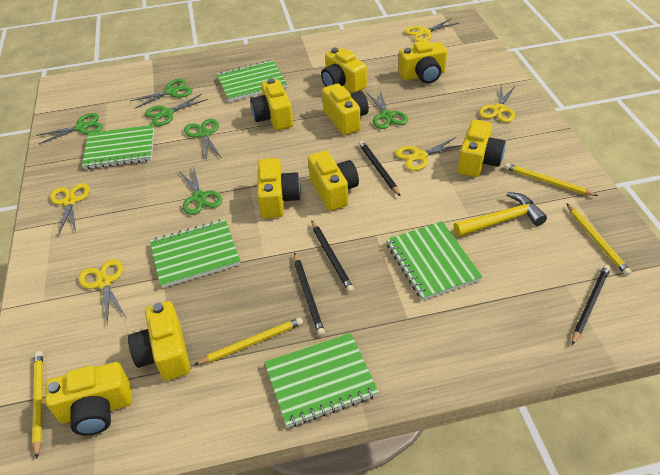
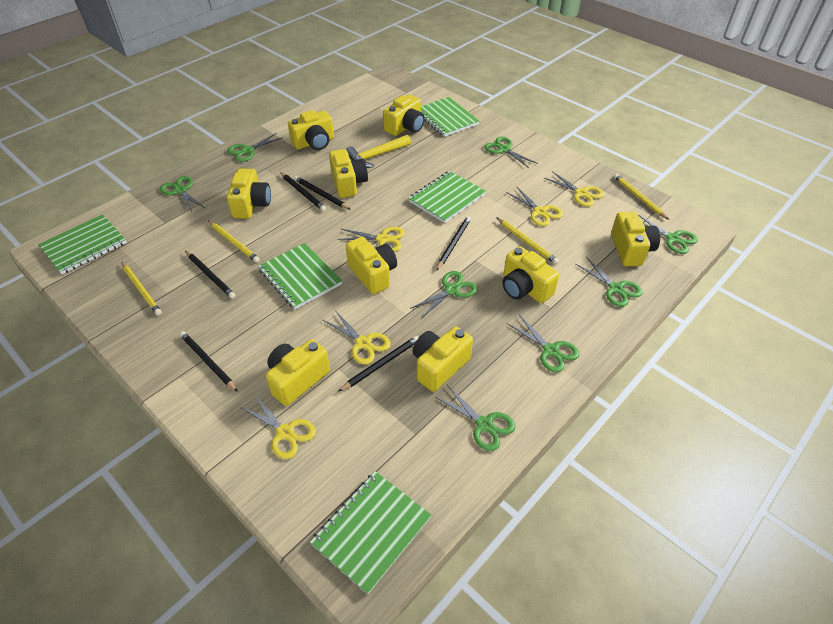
black pencil: [294,253,325,336] [311,220,354,293] [359,140,401,197] [572,265,611,345] = 4 -> [180,331,238,392] [185,251,236,299] [280,172,326,211] [294,176,351,210] [338,336,419,392] [436,216,471,271] = 6
green scissors: [36,113,103,144] [130,79,192,109] [145,94,208,126] [179,165,222,215] [184,119,222,161] [366,91,408,129] = 6 -> [160,176,205,212] [227,133,284,162] [410,271,477,319] [435,385,515,451] [484,137,538,168] [507,315,580,373] [576,257,643,307] [638,215,698,254] = 8

